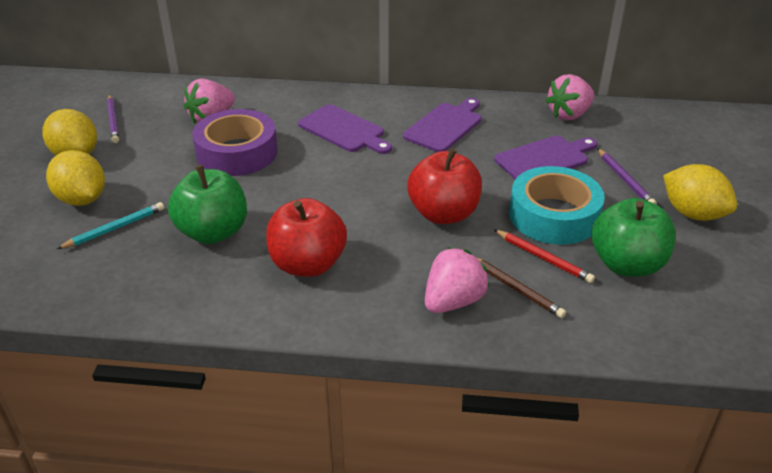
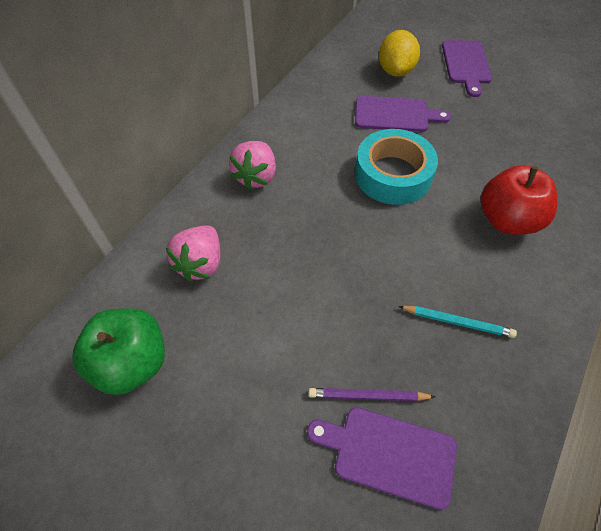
brown pencil: [476,257,566,318] = 1 -> none = 0
green apple: [168,165,247,244] [592,198,676,277] = 2 -> [72,308,165,395] = 1
pink strawberry: [184,78,235,123] [425,247,489,313] [545,74,594,120] = 3 -> [165,226,220,282] [229,141,276,190] = 2
purple pencil: [107,95,119,143] [597,148,657,204] = 2 -> [309,388,436,401] = 1
purple tape: [192,109,278,176] = 1 -> none = 0
red apple: [266,198,347,277] [407,148,482,224] = 2 -> [480,165,557,235] = 1
red pencil: [494,229,595,283] = 1 -> none = 0
yellow lemon: [42,109,97,155] [46,150,105,206] [663,164,737,221] = 3 -> [379,30,420,77] = 1

